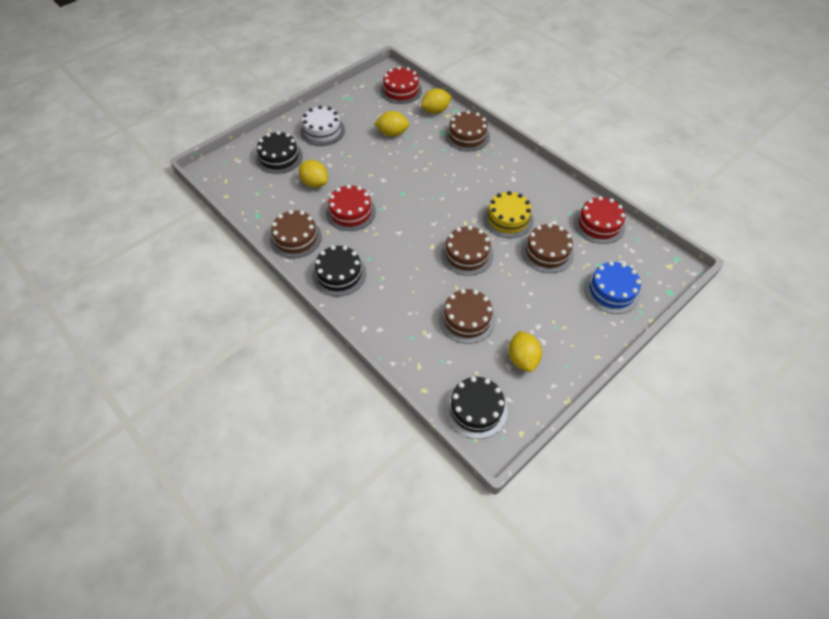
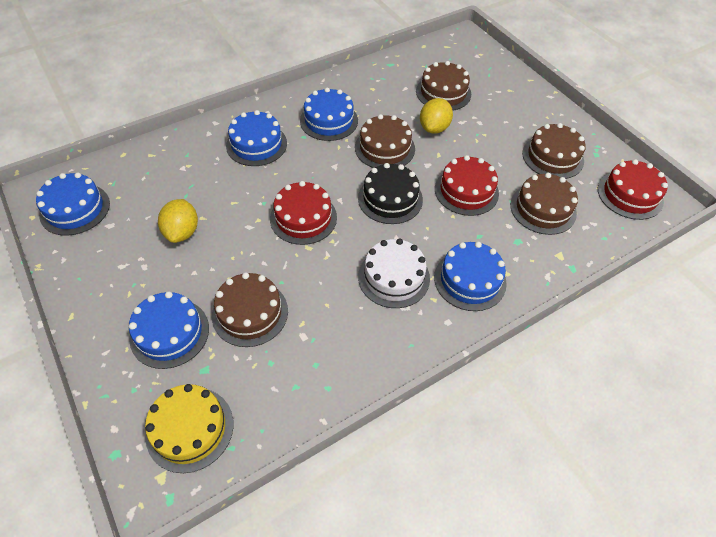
black cake: [256,131,303,174] [312,245,366,296] [445,377,508,439] = 3 -> [358,163,423,224] = 1
blue cake: [584,261,641,314] = 1 -> [36,173,110,236] [129,291,209,369] [226,110,287,166] [300,87,358,141] [434,242,507,311] = 5
yellow lemon: [299,160,328,188] [374,111,409,137] [421,88,452,114] [508,331,542,372] = 4 -> [158,199,198,243] [420,98,453,134] = 2

